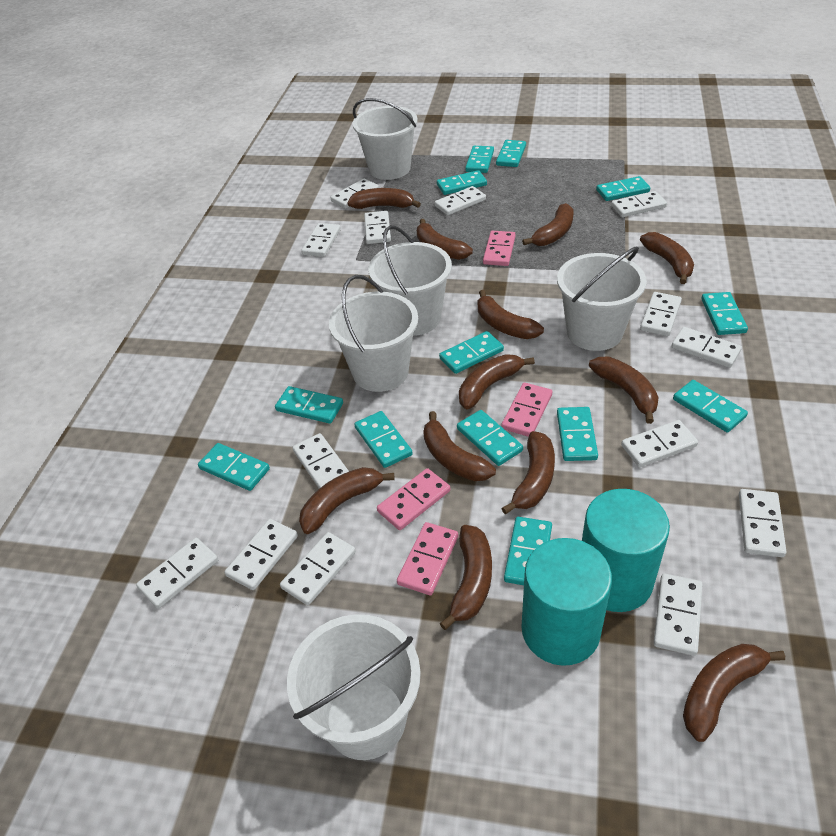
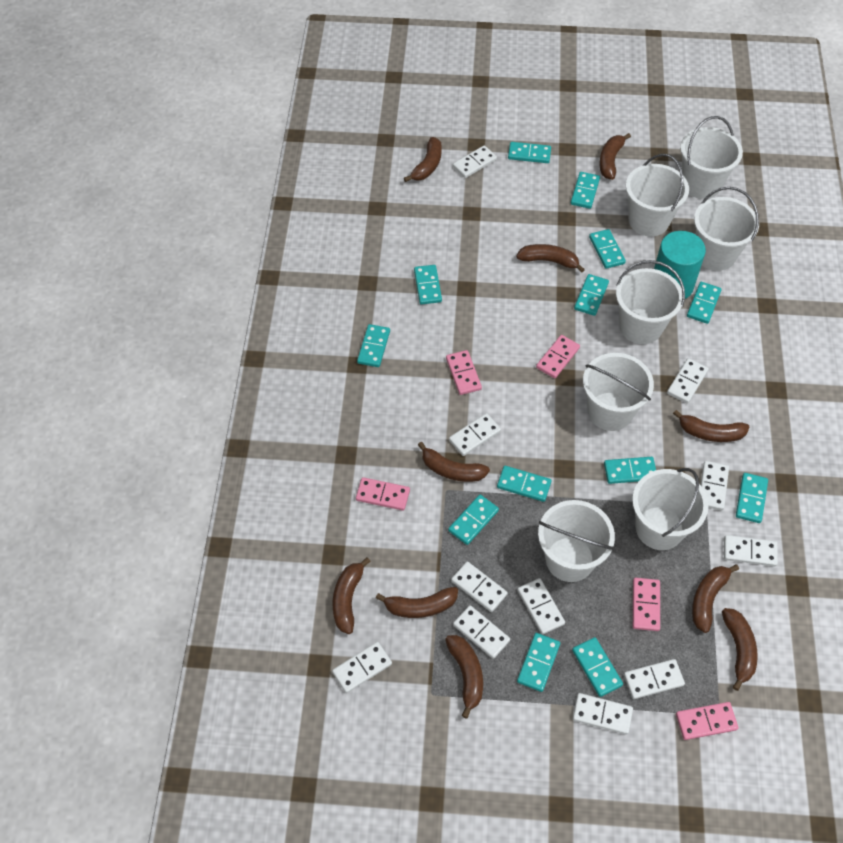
brown banana: [299,467,395,534] [347,188,421,209] [417,219,473,260] [423,411,496,481] [439,525,492,630] [459,354,535,409] [478,290,544,339] [501,431,555,514] [522,203,574,246] [589,357,658,424] [640,232,694,284] [683,644,785,742] = 12 -> [333,557,371,634] [376,587,458,618] [404,137,442,182] [418,442,490,482] [445,635,483,719] [516,244,585,273] [600,133,631,180] [673,410,750,442] [692,564,739,633] [722,608,758,691] = 10
pink domino: [377,468,451,530] [397,522,458,595] [483,231,516,266] [501,382,552,437] = 4 -> [356,477,410,511] [446,350,482,395] [536,335,580,378] [633,578,660,631] [676,702,738,740] = 5
turquoise cylinder: [521,538,612,666] [582,489,670,612] = 2 -> [654,231,706,299] = 1
white bucket: [287,614,421,760] [329,275,418,392] [353,98,418,180] [368,225,452,336] [557,247,647,351] = 5 -> [538,500,615,582] [583,353,654,431] [616,260,685,344] [626,154,689,236] [632,468,709,550] [680,116,743,199] [694,187,759,271] = 7
white domino: [136,538,218,609] [225,519,298,590] [280,532,356,605] [292,433,349,489] [301,223,341,257] [330,178,379,209] [364,211,391,244] [435,186,486,215] [611,191,667,217] [621,420,698,467] [640,292,682,336] [654,573,703,656] [672,327,742,368] [739,489,786,557] = 14 -> [332,642,392,693] [449,413,501,456] [451,561,508,612] [453,145,497,178] [453,605,510,659] [517,578,565,635] [573,693,633,734] [624,659,685,699] [667,358,709,403] [701,461,729,510] [724,535,778,566] = 11

